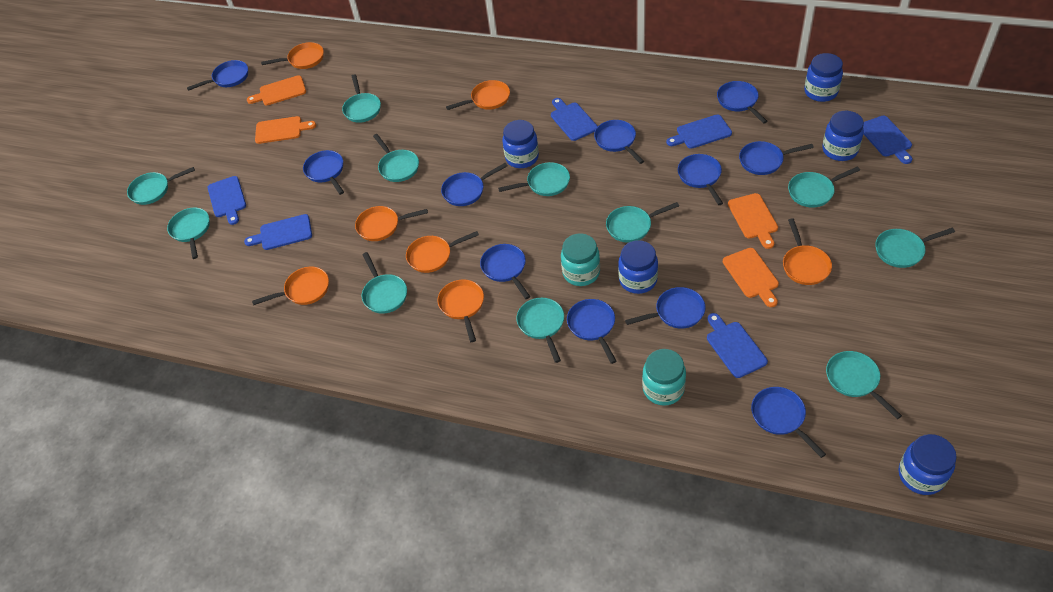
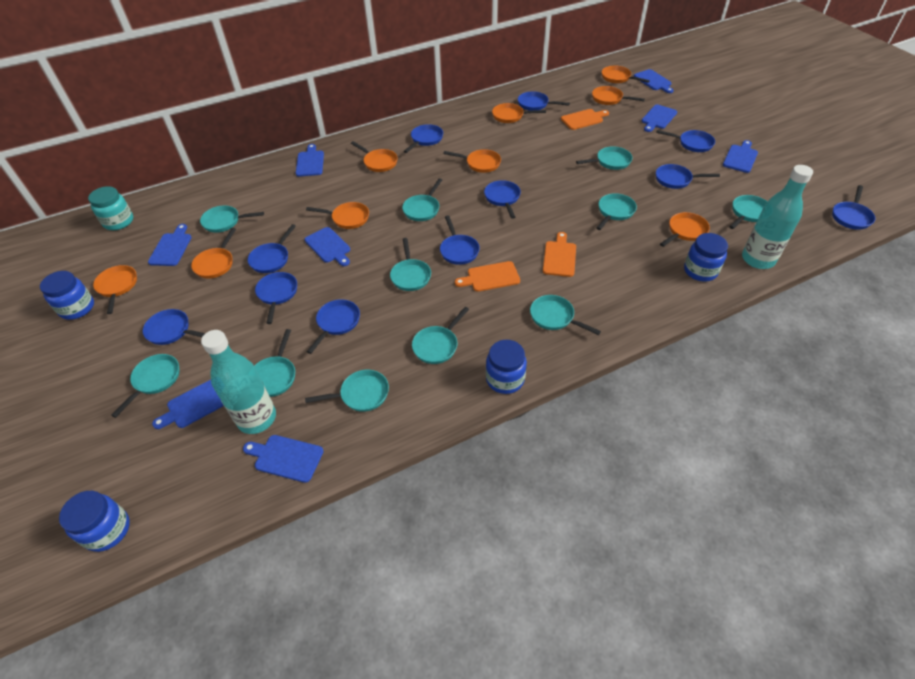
blue cutting board: [208,176,246,225] [244,214,312,250] [551,98,598,141] [666,115,732,149] [707,313,768,378] [863,116,912,164] = 6 -> [148,224,192,266] [152,380,224,429] [243,435,324,483] [296,144,324,177] [305,227,350,266] [634,69,674,93] [642,105,677,132] [723,140,758,173] = 8
blue jar: [502,120,539,168] [618,240,658,294] [804,53,843,102] [822,111,864,161] [898,434,957,495] = 5 -> [40,271,94,320] [59,491,130,552] [486,340,527,394] [684,233,728,282] = 4
orange cutting board: [247,75,306,105] [255,116,316,144] [723,248,779,307] [728,193,778,249] = 4 -> [455,261,520,292] [543,232,576,277] [561,109,609,130] = 3
orange pan: [252,267,329,305] [261,42,324,69] [355,206,428,241] [406,231,479,273] [438,279,484,342] [446,80,510,110] [783,218,832,285] = 7 -> [93,265,137,314] [191,228,236,279] [306,202,369,229] [351,141,398,172] [443,149,501,173] [492,103,546,123] [592,86,645,105] [602,66,650,83] [660,212,710,247] = 9
turquoise bottle: none = 0 -> [201,330,276,434] [742,165,813,269] = 2
turquoise jar: [561,233,600,286] [642,349,686,406] = 2 -> [88,186,133,230] = 1

